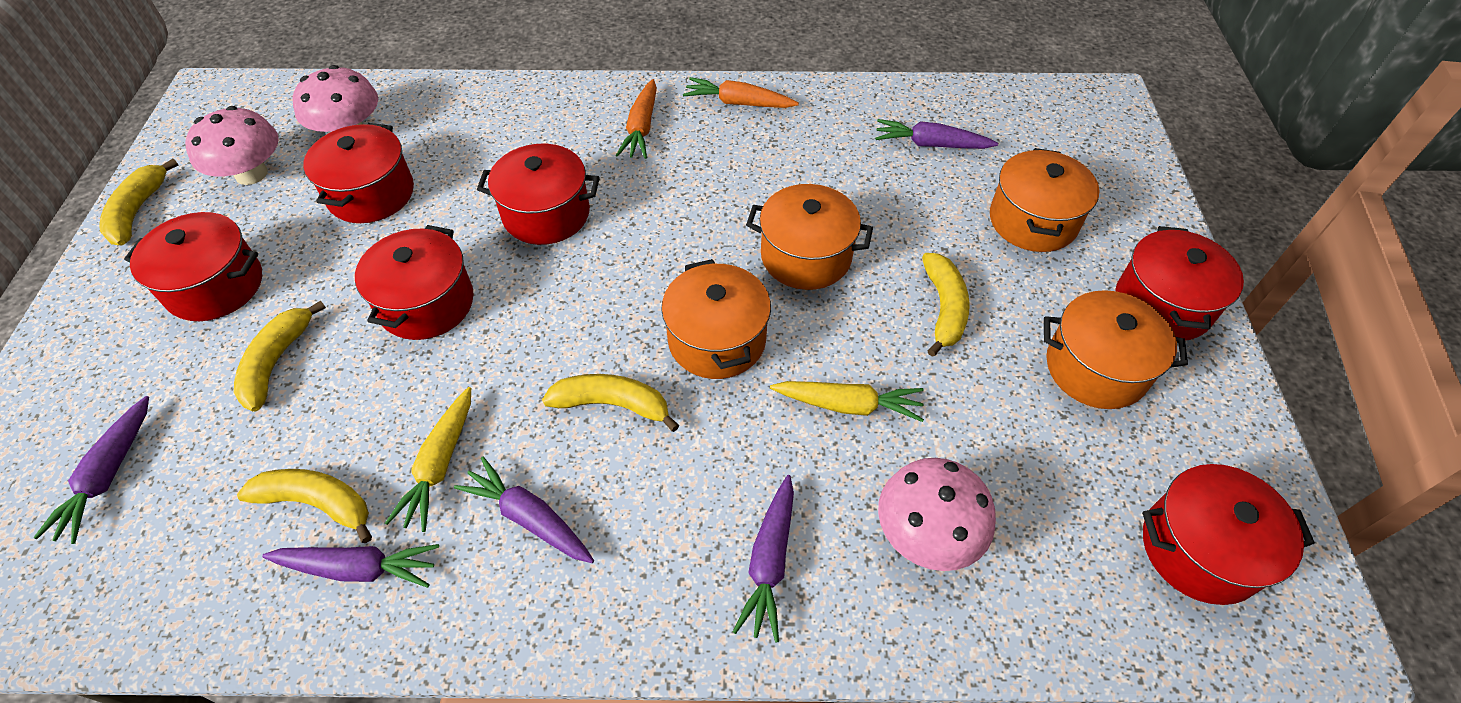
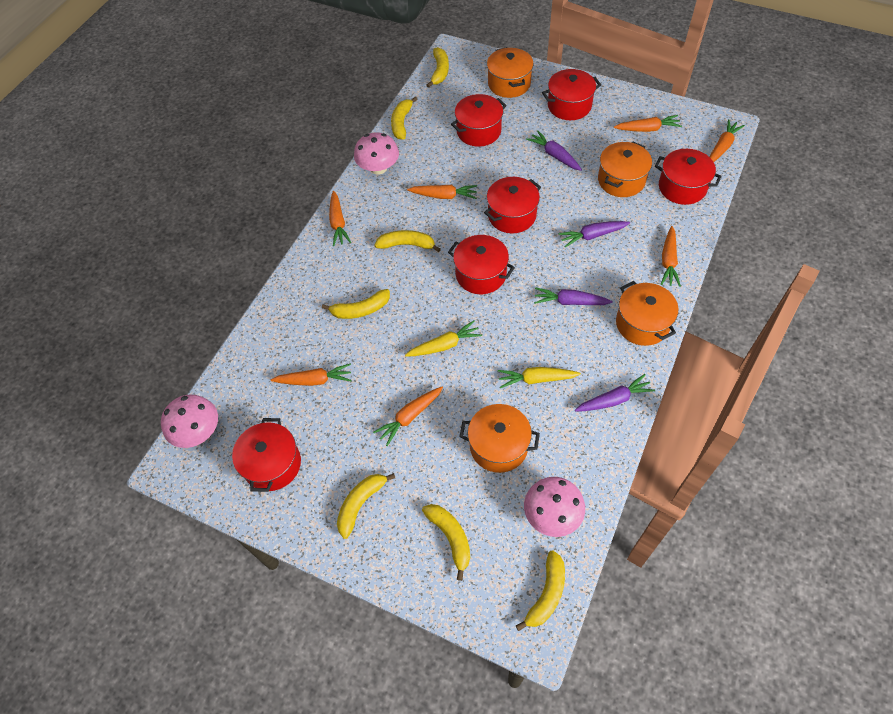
orange carrot: [616,79,657,159] [683,77,799,108] = 2 -> [271,363,352,386] [329,191,351,246] [373,387,443,446] [407,185,477,199] [614,115,682,132] [661,226,681,287] [710,119,745,162] = 7
purple carrot: [33,396,149,544] [262,544,439,588] [454,457,594,563] [733,475,794,643] [875,119,998,149] = 5 -> [526,130,582,171] [534,287,613,305] [558,221,630,248] [575,374,655,412] = 4
yellow banana: [99,159,178,245] [234,301,326,412] [237,469,372,543] [542,374,679,432] [922,253,970,357] = 5 -> [322,289,390,319] [337,473,395,539] [375,230,441,252] [391,96,418,140] [422,504,470,581] [426,47,449,88] [516,550,565,631] = 7

